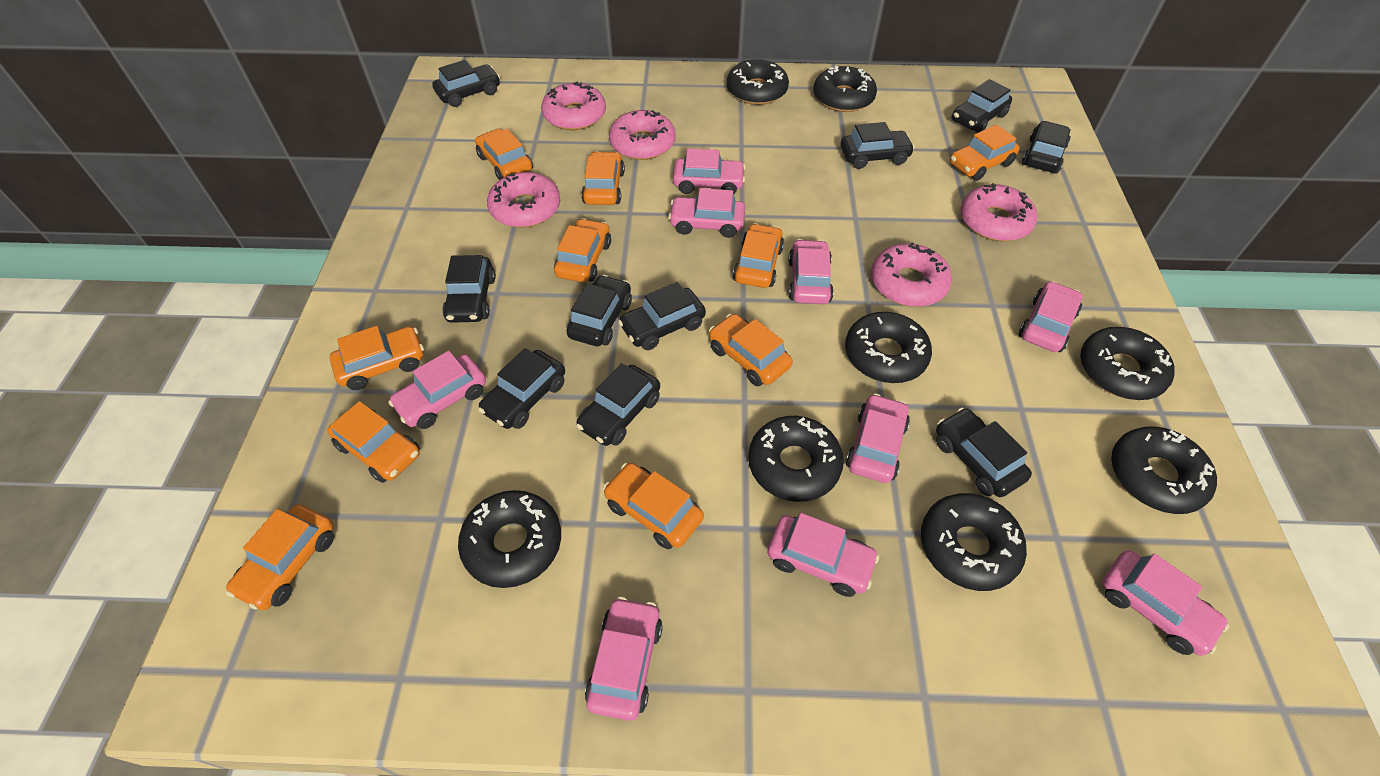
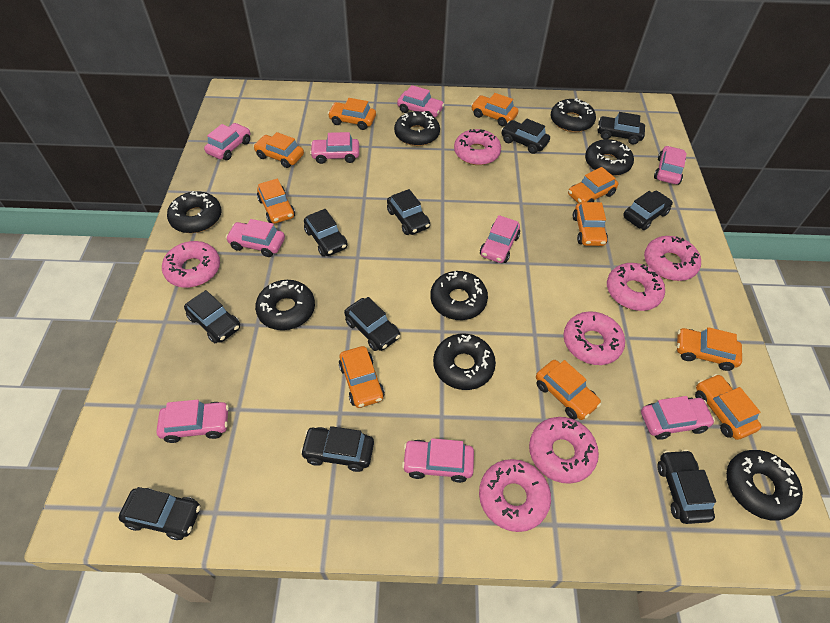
pink donut: [487,172,560,228] [541,81,606,130] [609,110,676,160] [871,243,952,307] [960,183,1037,241] = 5 -> [162,241,220,288] [454,129,501,165] [479,459,551,532] [529,417,599,484] [563,311,625,365] [607,263,665,311] [644,236,701,281] = 7

